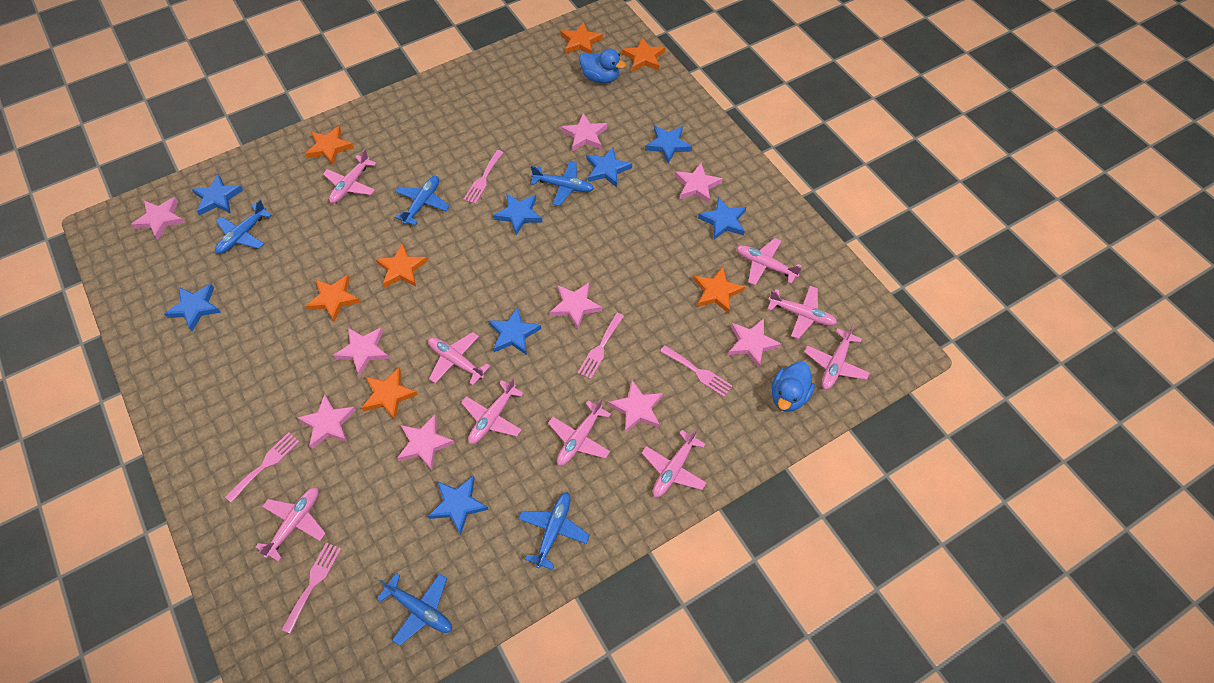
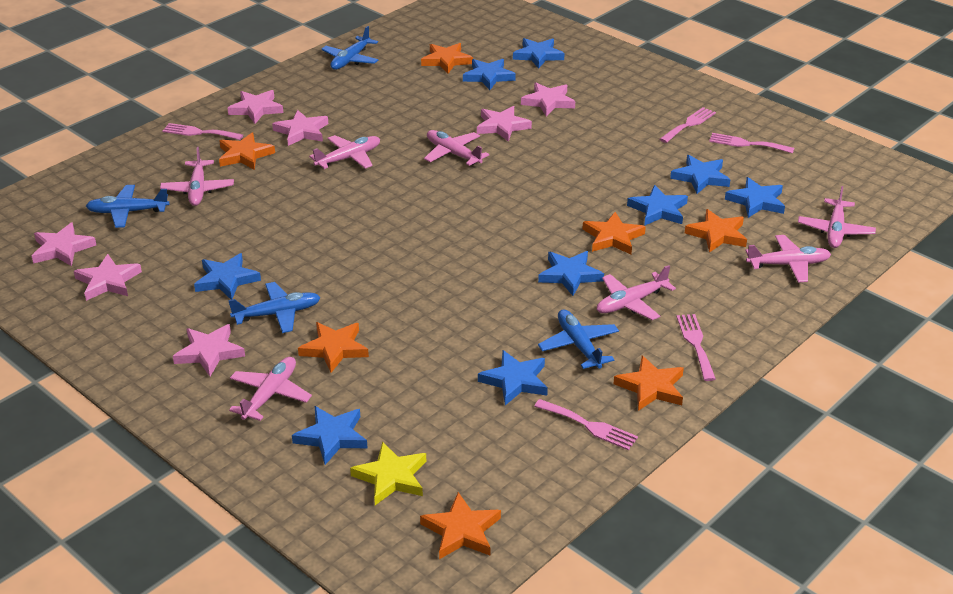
blue duck: [579,49,626,84] [772,362,815,412] = 2 -> none = 0
blue plane: [215,200,272,254] [377,573,452,646] [395,176,450,226] [518,492,590,570] [531,161,594,206] = 5 -> [86,185,169,228] [228,282,321,333] [321,26,379,70] [538,309,619,369] = 4
blue star: [164,284,221,331] [192,174,243,215] [428,476,489,535] [488,307,541,355] [493,193,543,235] [586,147,632,187] [645,125,692,164] [698,197,746,240] = 8 -> [194,253,261,300] [292,406,368,465] [463,59,516,90] [478,350,548,405] [513,38,565,69] [538,251,604,296] [627,185,688,226] [670,155,731,194] [725,177,785,218] = 9
pink plane: [255,487,326,562] [323,149,377,203] [428,332,490,385] [461,378,524,444] [548,399,611,466] [642,429,707,497] [736,238,802,285] [768,286,837,339] [804,324,870,389] = 9 -> [160,147,234,206] [229,357,312,421] [309,135,380,169] [424,130,489,166] [597,265,676,320] [745,235,831,283] [798,186,876,248] = 7
pink star: [131,197,185,240] [297,394,356,449] [333,328,389,376] [397,415,455,471] [550,283,602,329] [561,113,607,151] [608,380,663,433] [675,163,723,203] [728,318,781,368] = 9 -> [32,222,96,266] [74,254,142,301] [173,324,245,376] [227,90,283,124] [272,110,328,146] [477,106,532,142] [521,83,575,116] = 7
yellow star: none = 0 -> [350,442,426,505] = 1

